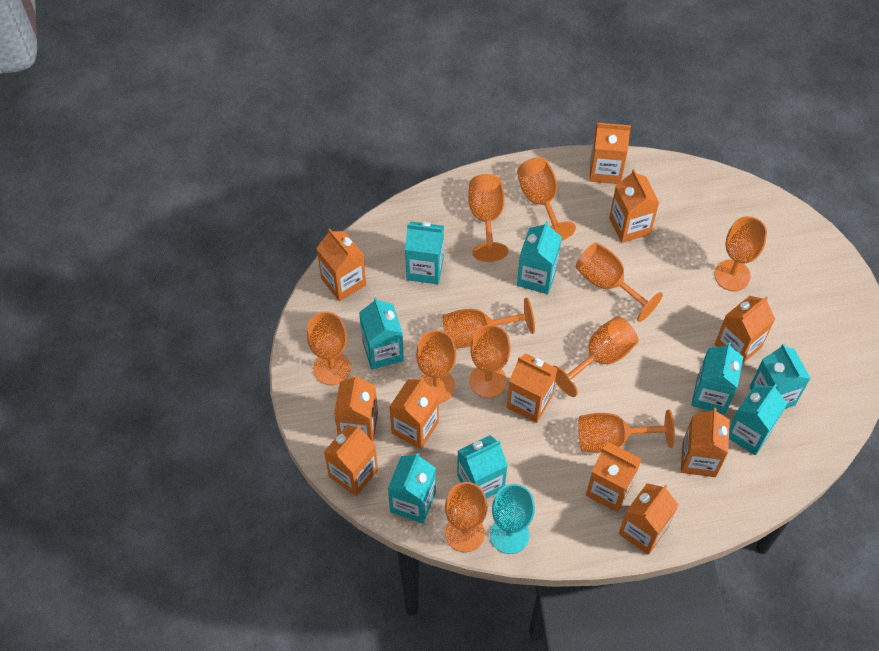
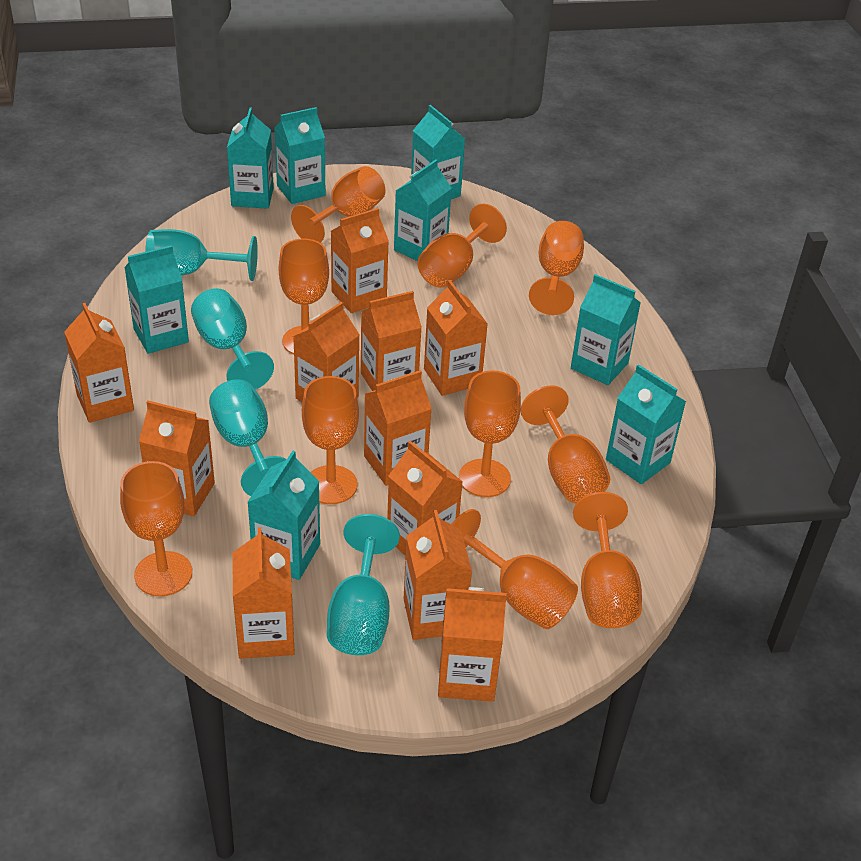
orange goblet: [307,312,351,385] [416,330,456,403] [443,298,535,348] [445,482,488,552] [468,174,508,262] [470,325,510,398] [517,157,576,241] [553,317,638,397] [575,242,663,322] [578,410,675,453] [714,216,767,291] = 11 -> [120,461,192,597] [279,238,329,354] [291,166,385,243] [302,376,359,504] [418,204,507,288] [451,509,578,629] [459,370,521,497] [521,385,610,503] [529,221,584,315] [573,492,642,628] = 10
turquoise goblet: [490,484,535,554] = 1 -> [145,229,258,281] [191,288,274,390] [209,379,287,496] [327,514,400,655] = 4

